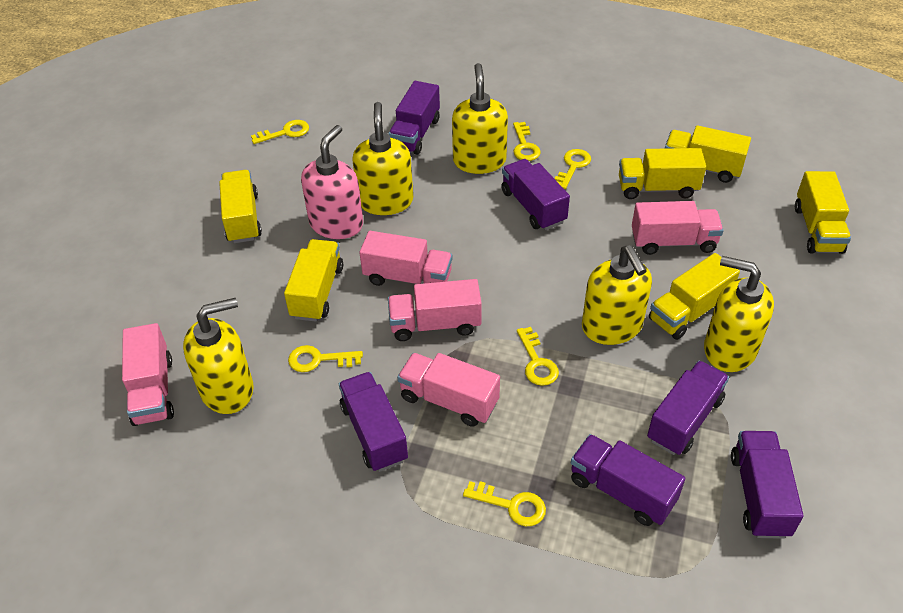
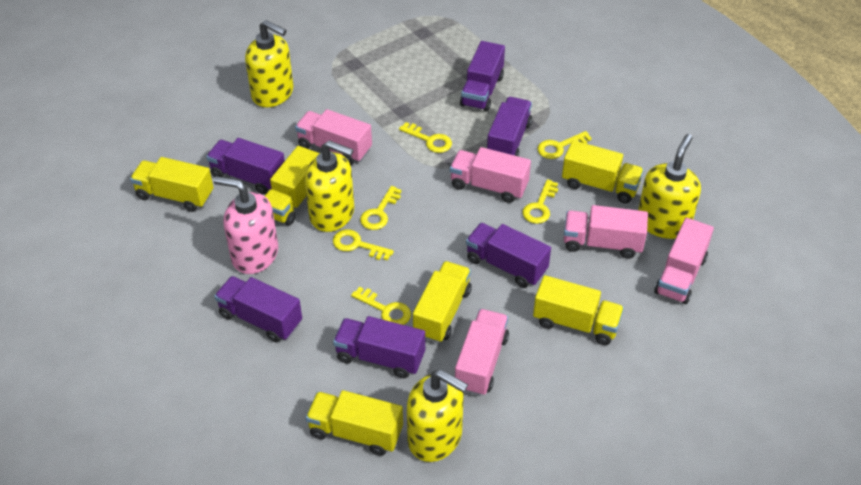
yellow soap dispenser: [183,298,254,414] [352,102,413,215] [452,63,508,174] [582,245,652,345] [704,256,774,372] = 5 -> [245,20,293,107] [305,140,354,232] [407,370,468,462] [638,134,701,239] = 4

